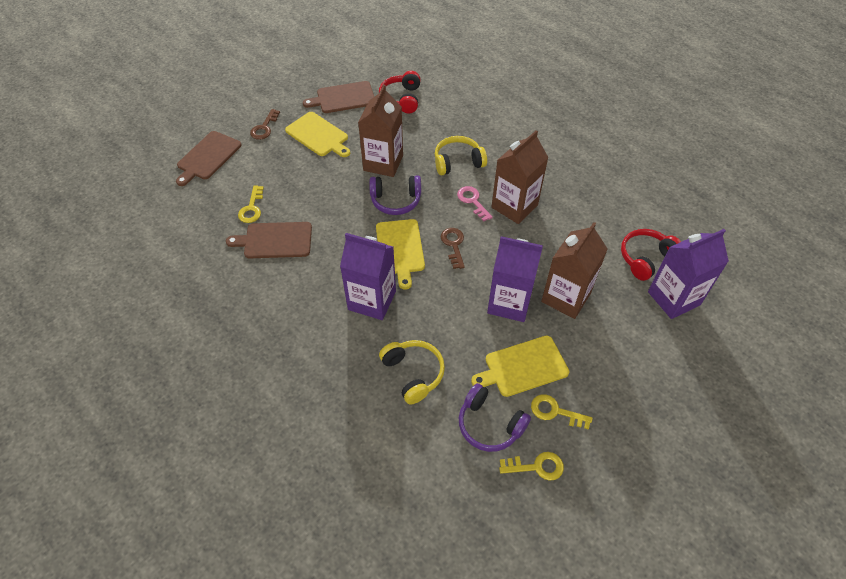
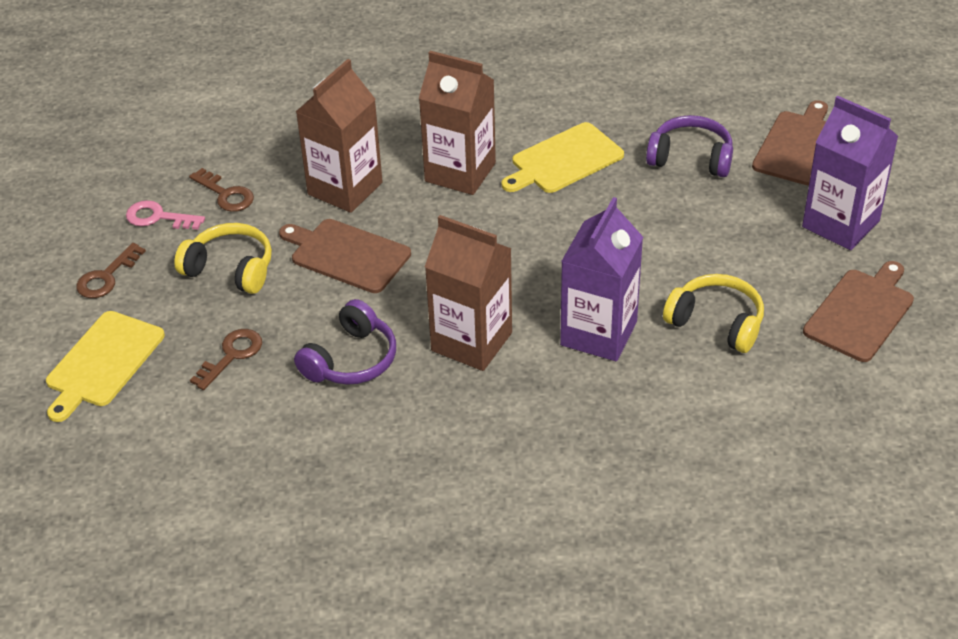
brown key: [250,109,280,140] [441,228,465,269] = 2 -> [76,243,146,298] [189,168,254,212] [190,329,262,390] = 3
purple carton: [340,233,396,320] [487,236,543,322] [648,229,729,319] = 3 -> [560,197,643,361] [802,96,899,250] = 2
red headphones: [379,71,421,113] [621,229,681,281] = 2 -> none = 0
yellow cutting board: [285,112,350,157] [376,219,425,290] [471,336,569,397] = 3 -> [46,311,165,422] [502,122,624,193] = 2
yellow key: [238,185,264,223] [499,452,564,481] [531,394,593,430] = 3 -> none = 0

